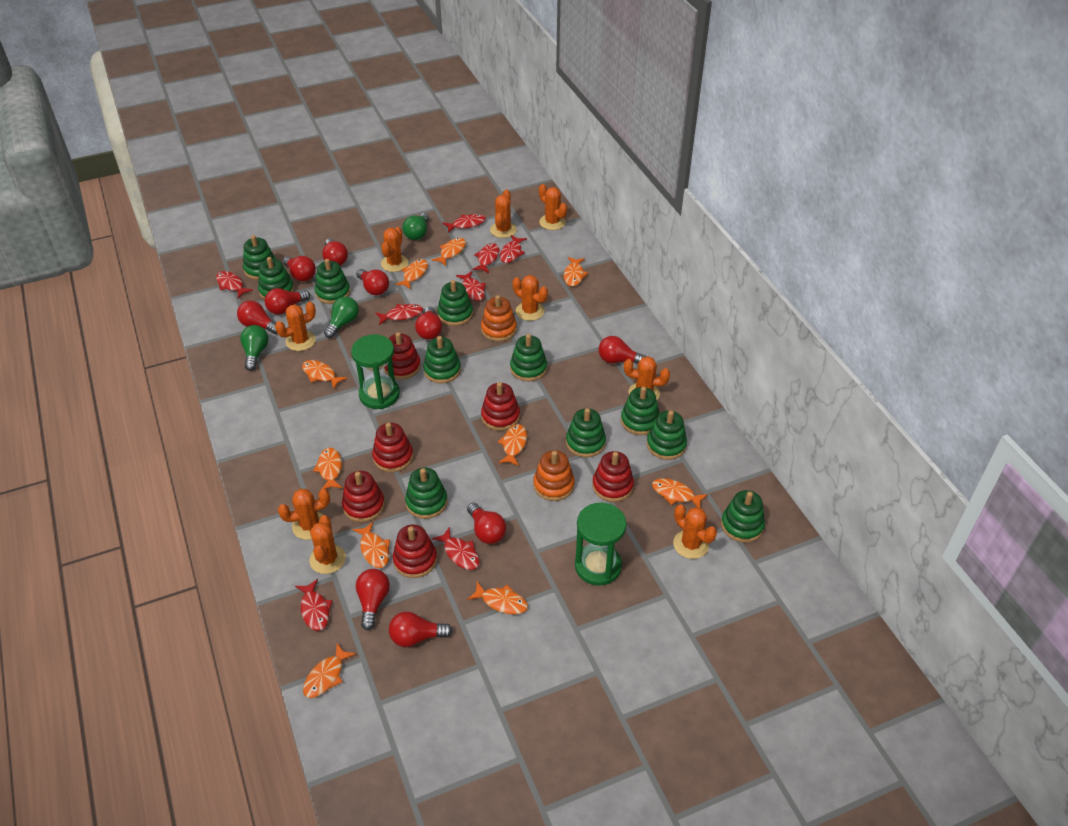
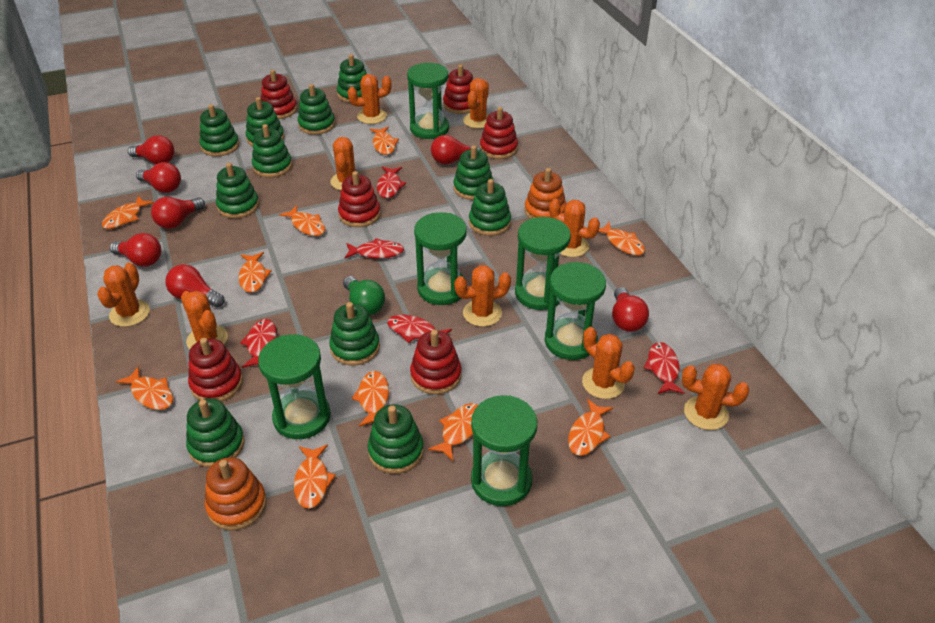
green hourglass: [351,334,400,409] [575,503,627,586] = 2 -> [258,334,331,439] [407,63,449,139] [414,212,467,305] [471,395,537,506] [515,217,571,310] [545,262,606,360] = 6
green light bulb: [240,325,269,371] [324,296,359,338] [402,213,429,240] = 3 -> [343,276,385,315] = 1
red fish: [216,271,253,298] [295,579,332,631] [375,304,423,325] [432,527,480,570] [443,214,486,233] [456,271,486,301] [472,243,499,273] [500,235,527,263] = 8 -> [240,319,277,368] [345,238,404,259] [377,167,406,198] [387,315,452,343] [643,342,685,394] = 5
red light bulb: [237,301,278,334] [265,288,310,315] [283,256,316,281] [322,238,348,266] [356,269,389,295] [356,569,390,630] [389,612,453,647] [415,307,442,340] [467,503,506,544] [598,336,646,364] = 10 -> [110,233,161,267] [128,135,174,164] [136,162,181,193] [151,197,205,229] [165,264,225,307] [431,135,482,164] [612,287,649,332] = 7

